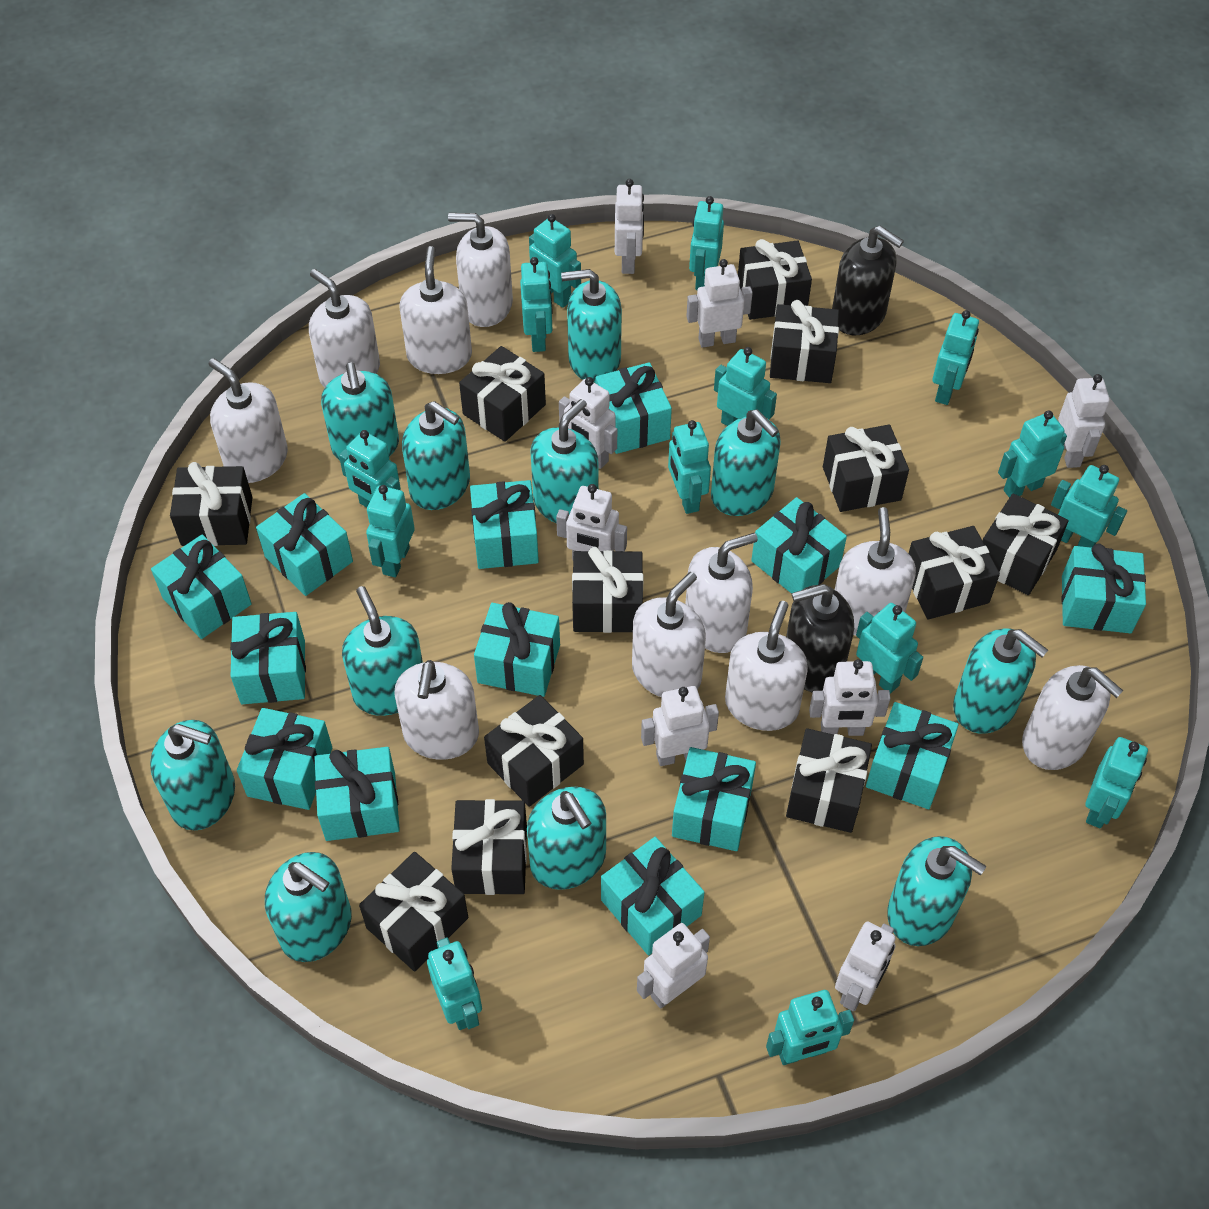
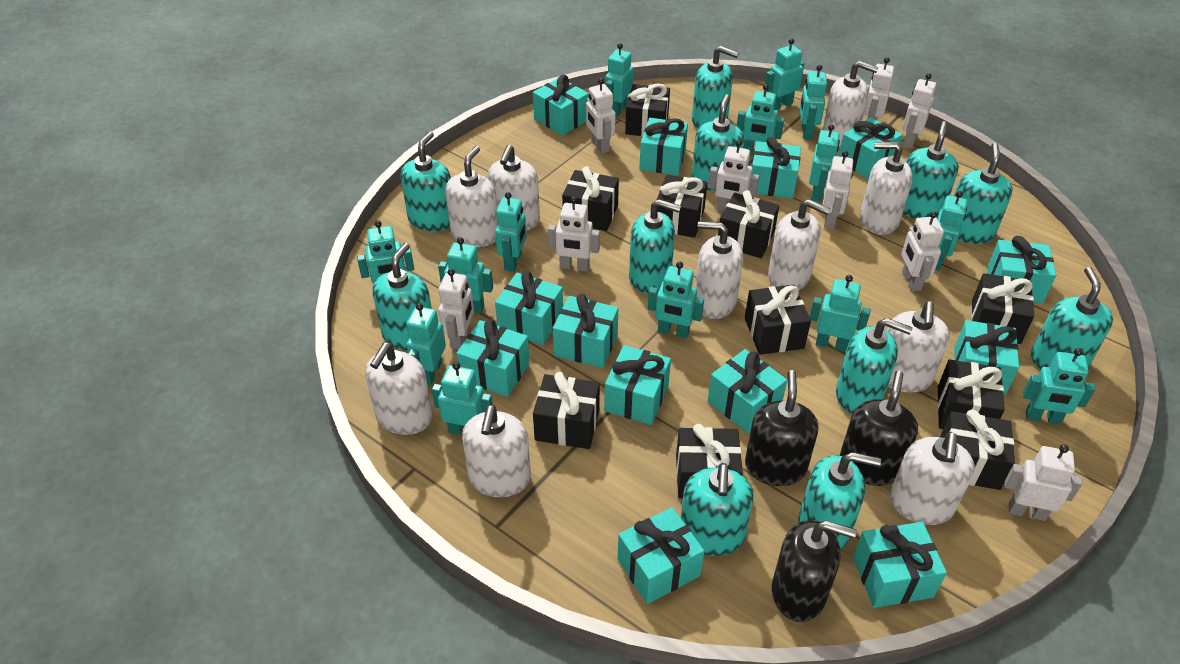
black gift: [170,462,253,546] [359,852,468,971] [451,799,527,895] [459,346,546,442] [484,695,584,807] [572,547,644,633] [738,239,812,320] [770,300,839,383] [786,728,872,833] [823,424,909,512] [908,526,1000,619] [982,493,1069,595] = 12 -> [533,372,600,449] [562,166,619,231] [625,83,670,137] [656,175,707,238] [676,424,743,499] [718,190,779,258] [745,285,811,355] [937,360,1005,429] [940,409,1015,490] [972,273,1034,344] = 10
black soap dispenser: [786,584,854,693] [832,226,904,335] = 2 -> [745,370,819,486] [772,520,857,622] [840,370,918,486] = 3

